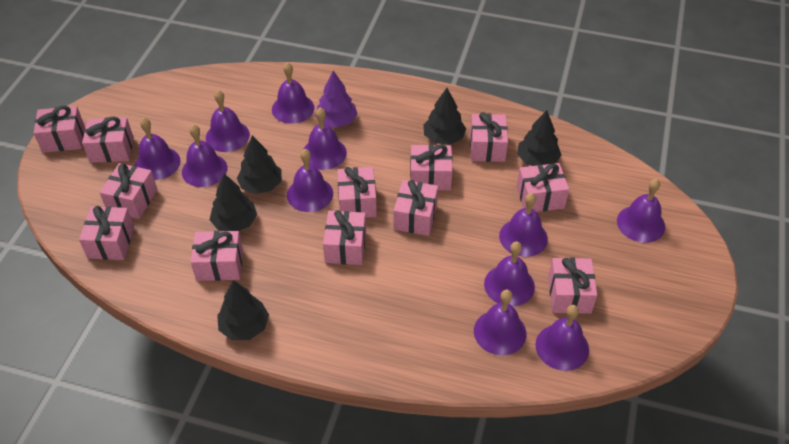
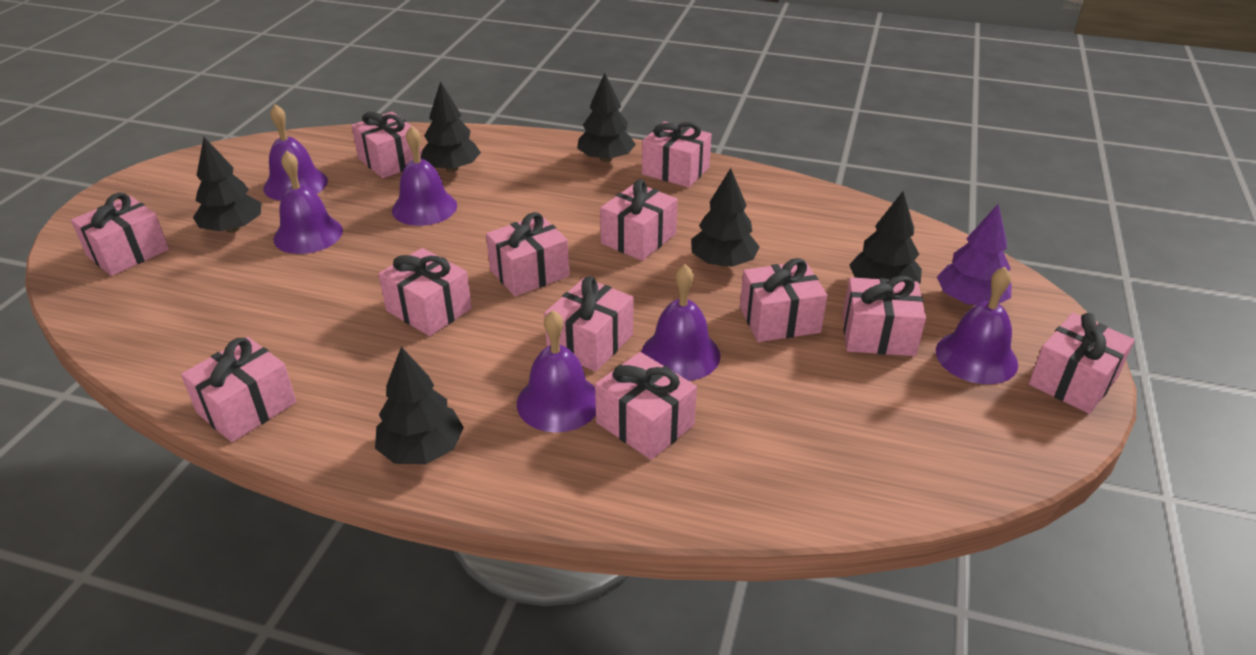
black tree: [210,173,257,231] [217,280,269,340] [237,135,282,194] [423,88,466,145] [517,110,561,166] = 5 -> [193,137,261,233] [375,347,464,464] [421,81,481,172] [577,73,636,162] [691,168,760,267] [849,191,922,284] = 6
purple bell: [135,117,180,180] [182,124,227,187] [206,90,250,152] [272,62,314,124] [287,149,333,212] [303,108,347,170] [474,290,526,355] [484,242,535,306] [499,193,548,257] [535,305,589,371] [617,179,665,243] = 11 -> [264,104,328,201] [274,151,343,254] [392,126,457,226] [517,310,596,433] [642,264,721,381] [936,267,1018,384] = 6

